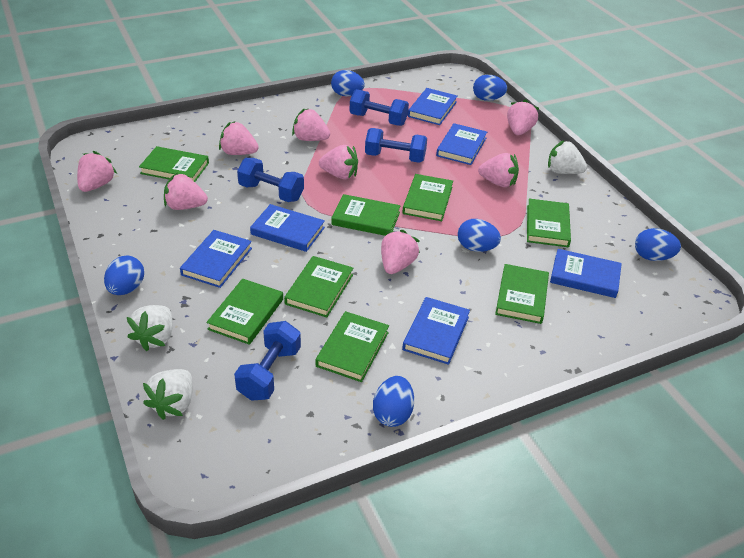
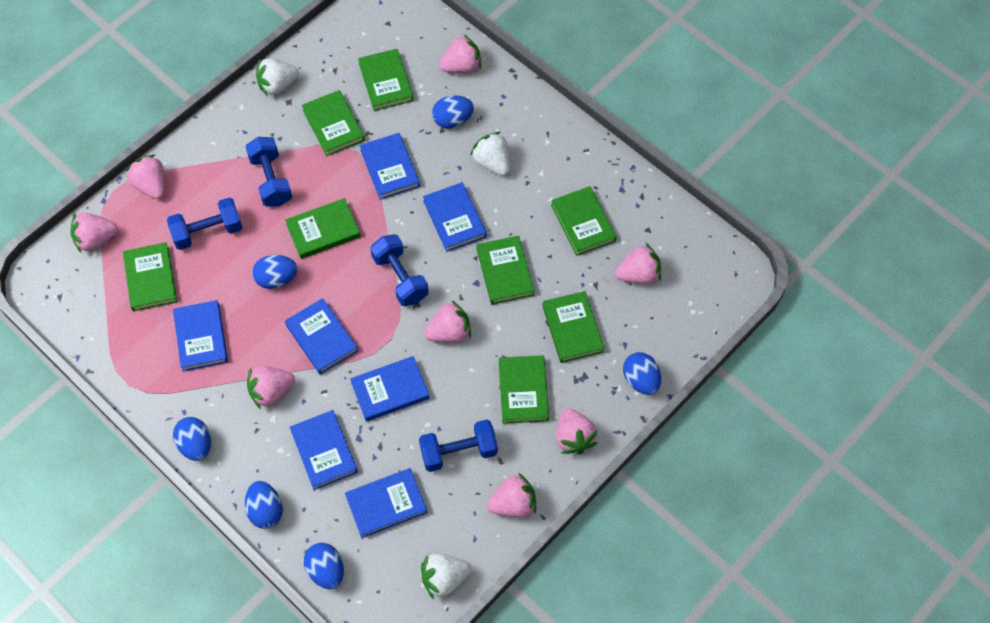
blue book: [180,230,252,288] [250,204,325,252] [402,297,470,365] [408,88,458,125] [436,123,487,165] [550,249,622,298] = 6 -> [173,300,228,372] [285,298,358,374] [290,410,358,490] [345,468,428,538] [350,356,429,421] [360,133,420,200] [423,182,487,252] = 7

